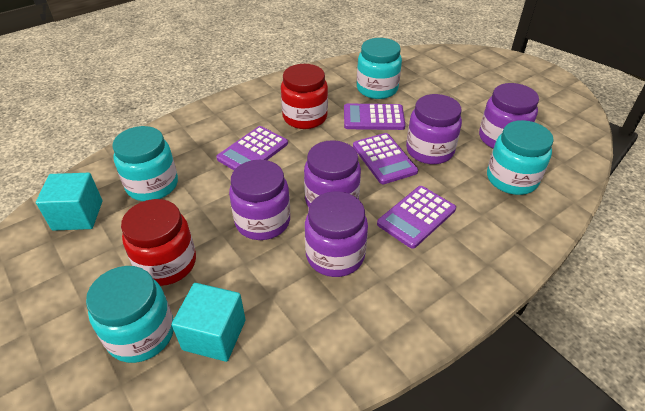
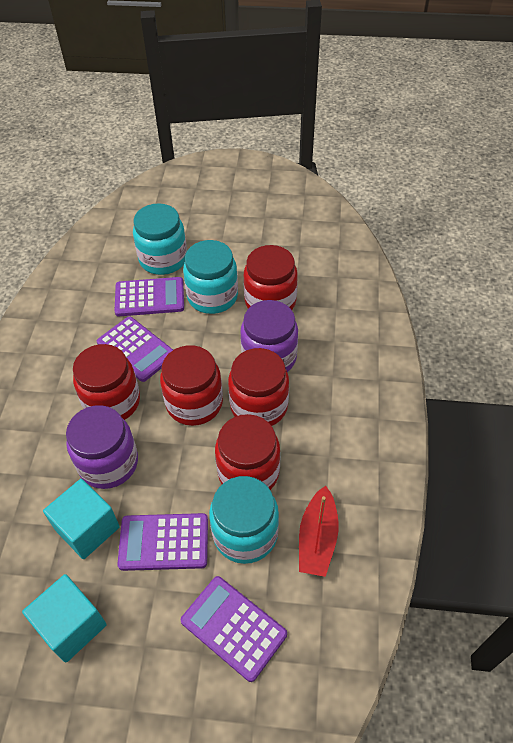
purple jar: [229,160,290,240] [304,140,361,208] [305,191,368,277] [406,94,462,164] [479,83,539,148] = 5 -> [66,405,138,489] [240,300,298,372] = 2
red boat: none = 0 -> [299,486,339,577] = 1
red jar: [121,199,196,286] [281,64,328,129] = 2 -> [73,344,140,420] [160,345,223,426] [215,414,280,490] [228,348,289,426] [244,245,298,310] = 5
turquoise jar: [86,266,174,363] [112,126,178,201] [357,38,402,99] [487,120,554,195] = 4 -> [133,203,187,275] [183,240,238,314] [209,476,279,564] = 3

